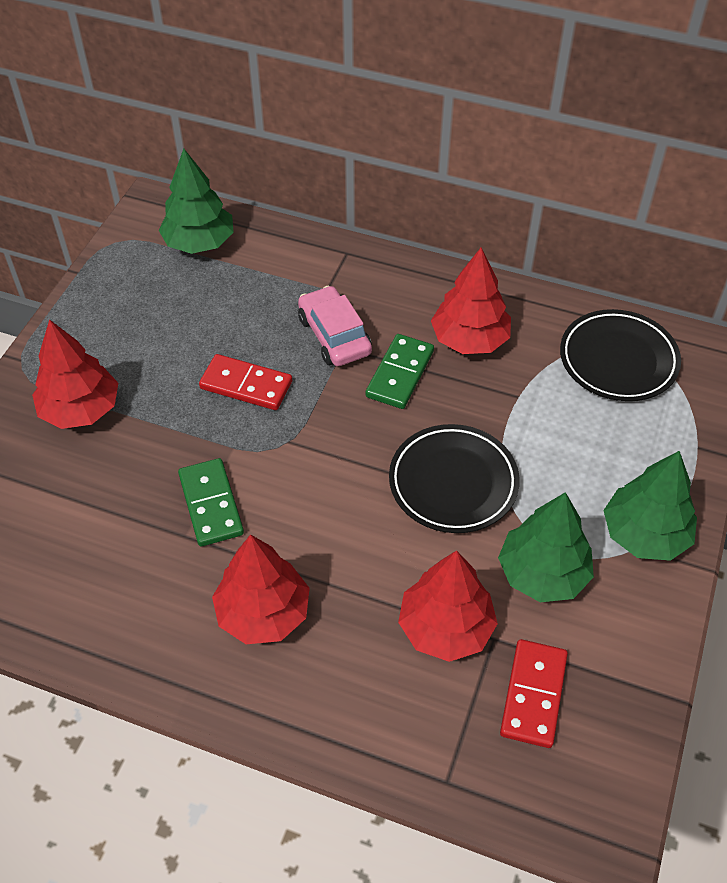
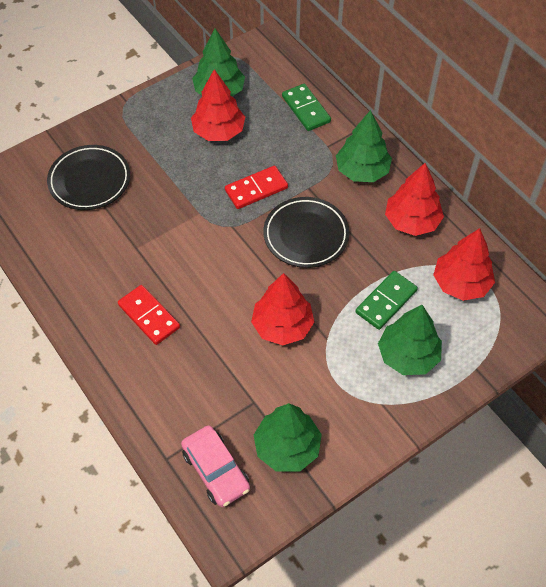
green tree: [159,149,234,254] [498,492,594,602] [603,451,697,561] = 3 -> [192,28,245,97] [254,403,322,472] [336,110,392,182] [378,305,442,375] = 4

